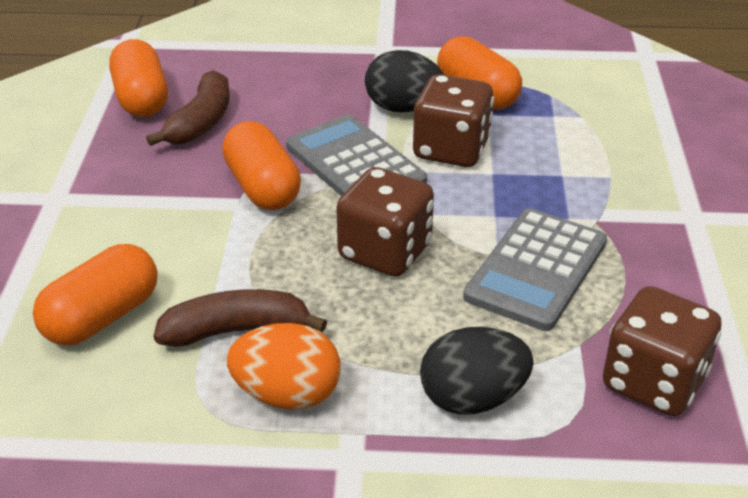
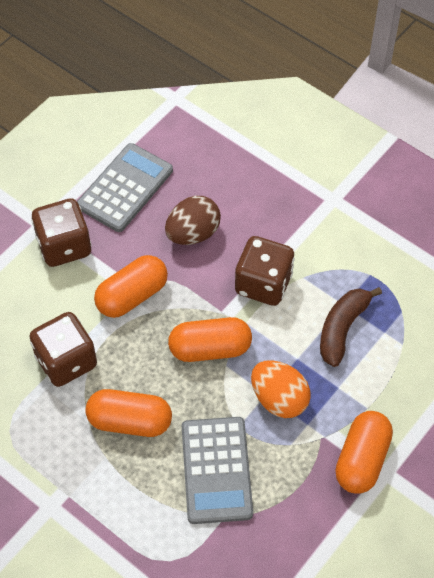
black egg: [365,50,444,112] [420,327,534,414] = 2 -> none = 0
brown banana: [146,70,230,146] [154,289,327,347] = 2 -> [320,287,382,367] = 1
brown egg: none = 0 -> [165,196,221,245] = 1

